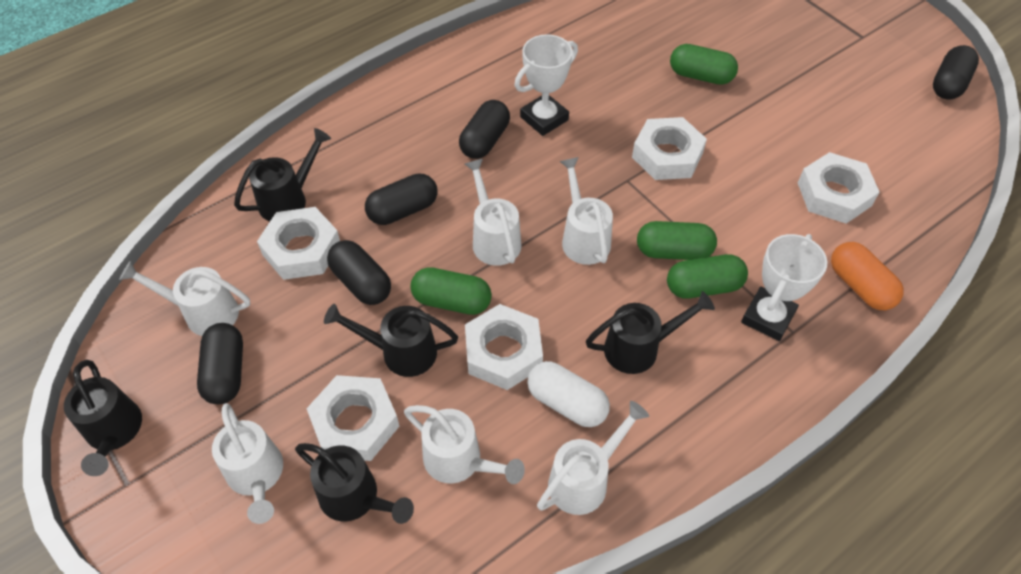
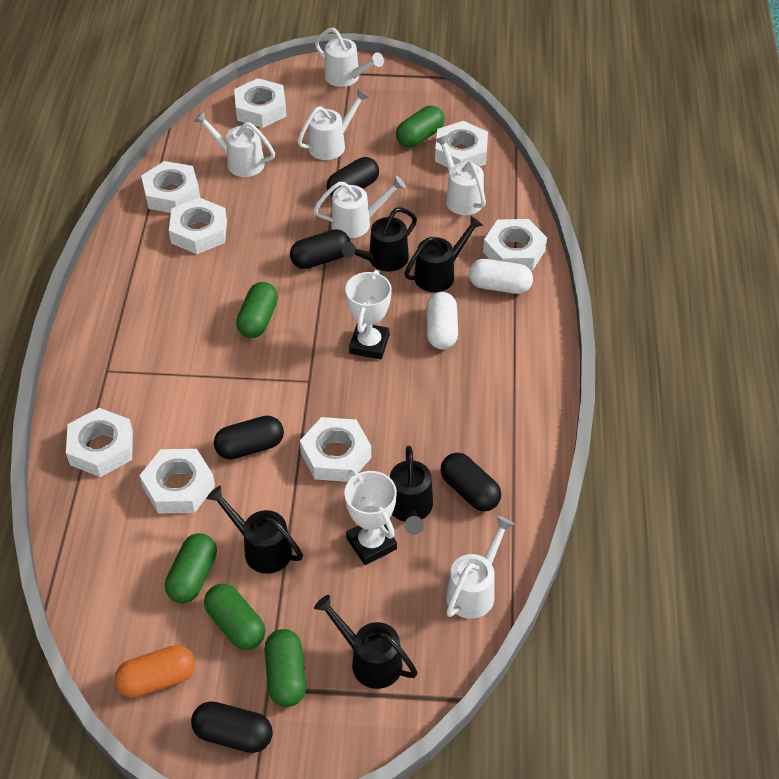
green capsule: [410,267,492,315] [637,221,717,260] [667,254,748,299] [670,44,738,85] = 4 -> [165,533,217,603] [204,584,265,650] [236,282,278,338] [264,629,306,707] [396,106,444,148] = 5
white capsule: [527,361,610,427] = 1 -> [426,292,458,349] [469,259,533,294] = 2
white nut: [257,207,340,280] [307,375,399,461] [465,304,543,390] [632,117,707,180] [798,152,880,223] = 5 -> [66,408,133,477] [139,449,215,514] [141,161,200,213] [169,197,227,254] [234,78,287,128] [300,417,371,482] [435,121,488,167] [483,219,547,271] = 8

